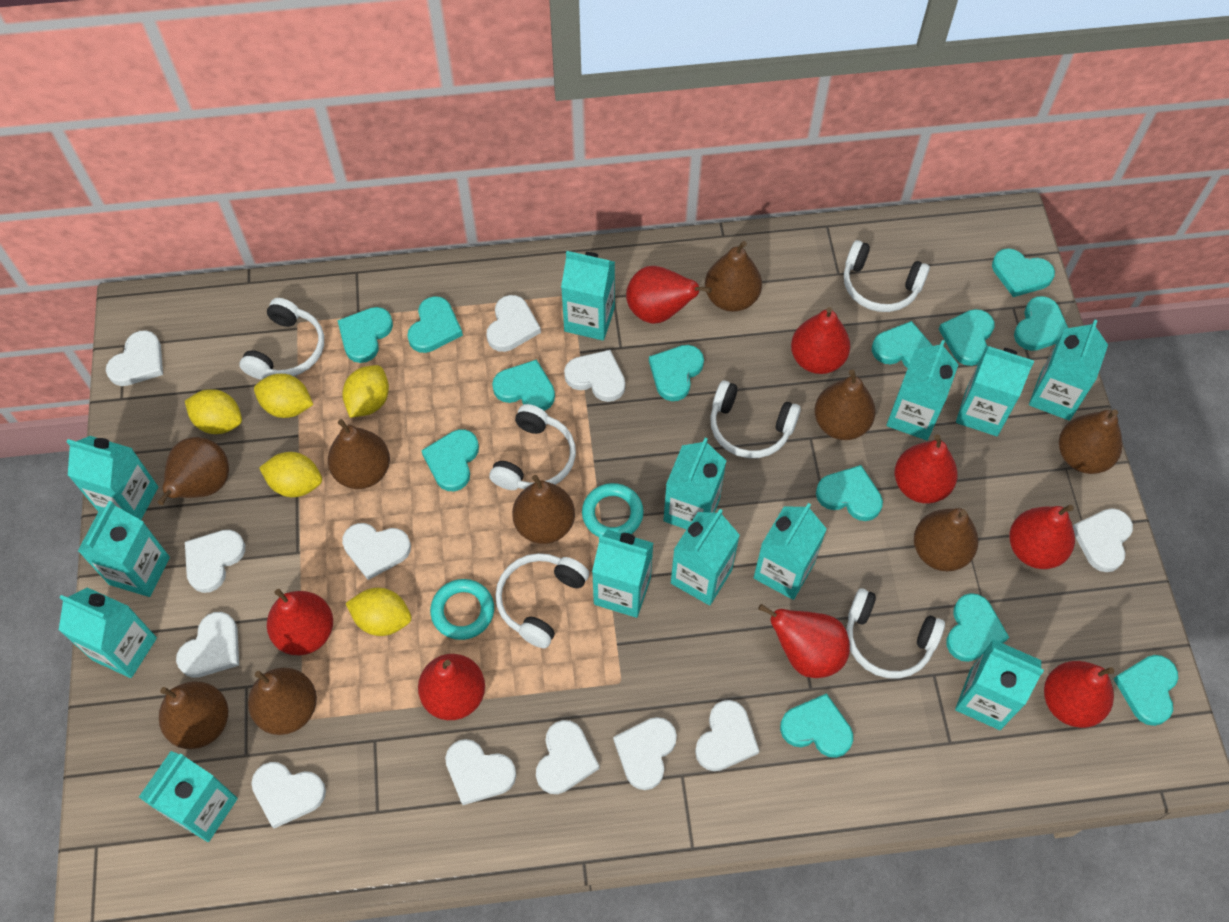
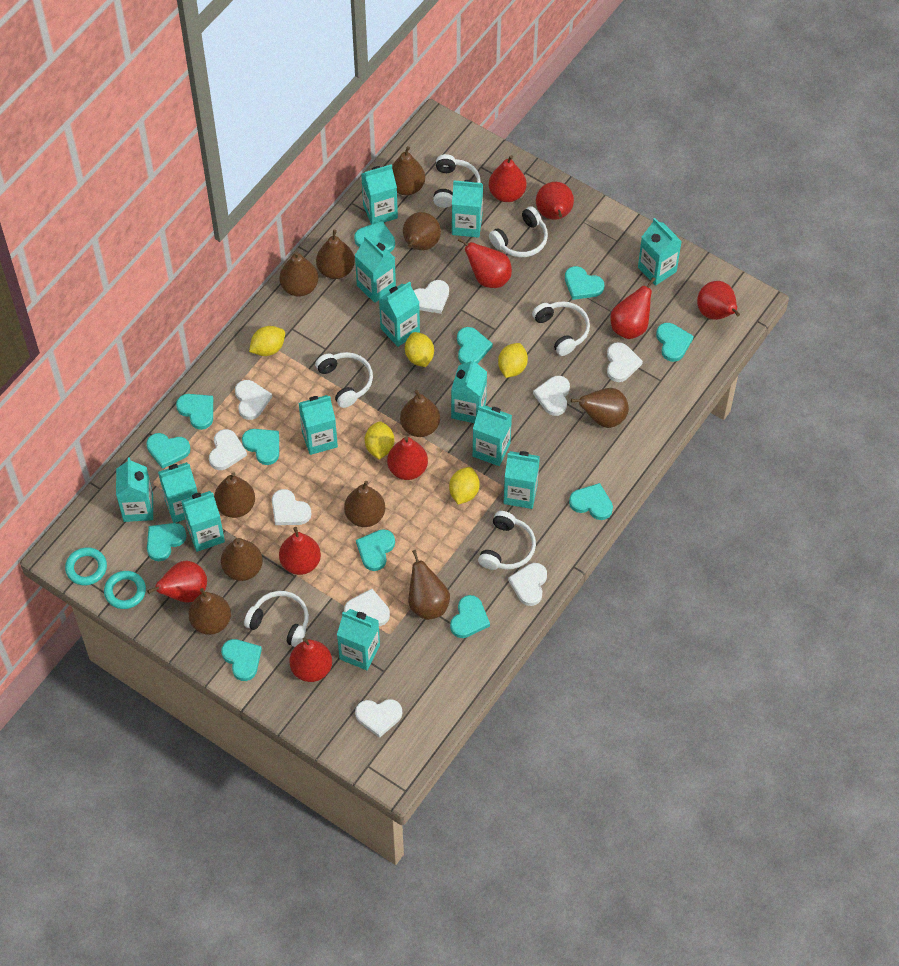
brown pear: [158,437,229,505] [159,682,229,749] [248,668,317,735] [328,419,390,489] [512,475,575,544] [705,241,762,312] [814,370,876,440] [914,508,978,571] [1059,410,1123,474] = 9 -> [188,588,231,635] [214,472,255,518] [221,538,263,581] [280,252,318,297] [316,230,355,279] [344,481,385,527] [392,146,425,195] [400,390,440,437] [403,212,441,250] [409,550,450,620] [571,388,629,428] = 11
red pear: [267,589,333,655] [418,654,485,720] [626,266,712,324] [758,604,850,678] [791,307,850,374] [894,434,958,504] [1009,505,1075,569] [1044,661,1114,728] = 8 -> [147,561,207,603] [279,527,321,575] [289,637,332,682] [387,437,428,480] [458,237,512,288] [489,155,527,202] [536,182,574,220] [610,277,656,339] [697,281,740,320] = 9
turquoise heart: [337,307,393,363] [407,296,463,353] [421,429,479,491] [492,359,555,411] [649,345,704,401] [780,693,853,758] [816,465,883,521] [872,321,933,368] [939,309,994,366] [946,593,1009,662] [992,248,1055,297] [1014,296,1068,351] [1114,655,1178,726] = 13 -> [146,433,190,469] [147,523,187,561] [176,394,213,430] [221,639,262,681] [242,429,279,465] [354,221,395,252] [356,529,395,571] [450,595,490,638] [457,327,493,364] [565,266,604,300] [569,483,613,520] [656,323,694,362] = 12
white heart: [106,330,163,386] [176,612,239,678] [185,530,245,593] [251,762,326,828] [342,523,411,580] [445,739,516,805] [486,295,541,352] [536,720,600,794] [564,350,625,402] [613,717,677,790] [695,700,759,771] [1073,508,1133,572] = 12 -> [209,429,247,470] [235,380,272,420] [272,489,311,525] [344,589,390,626] [355,699,402,738] [414,280,449,314] [508,563,547,606] [533,376,570,416] [607,342,643,382] = 9

